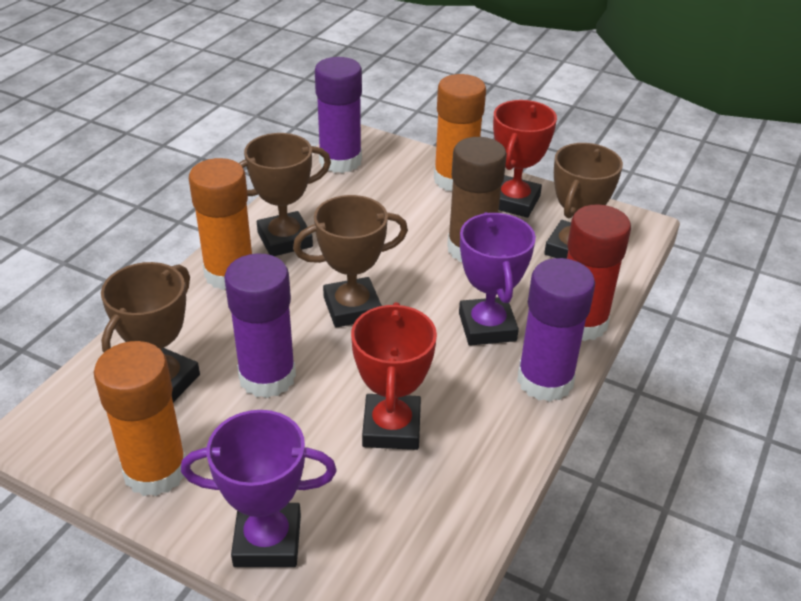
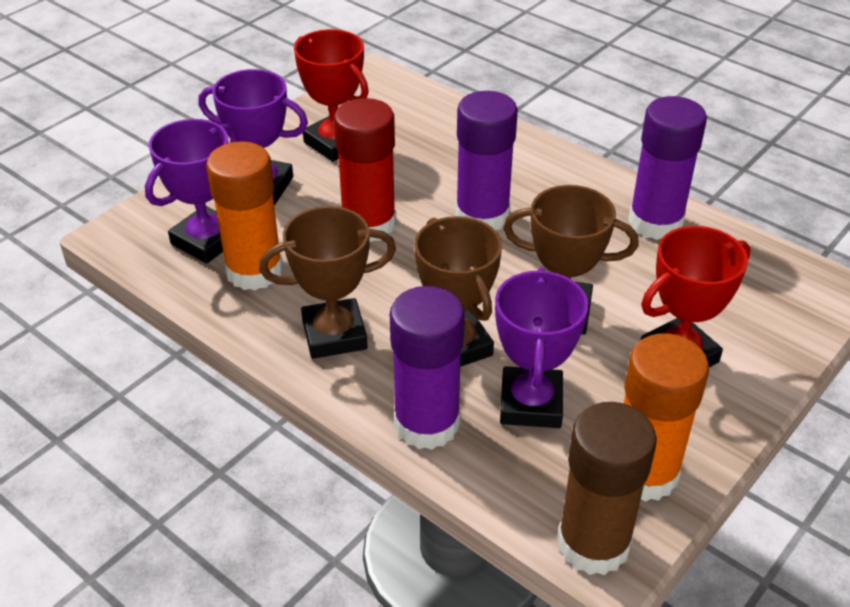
brown trophy: [101,262,200,402] [239,133,331,256] [293,195,408,328] [544,143,623,259] = 4 -> [259,206,396,359] [414,216,502,367] [503,185,639,335] = 3
orange glue stick: [94,341,186,496] [189,158,252,290] [434,74,486,191] = 3 -> [206,141,283,290] [624,333,709,502] = 2
purple trophy: [181,410,337,567] [459,212,536,346] = 2 -> [145,119,238,264] [198,69,308,205] [495,268,589,428] = 3

